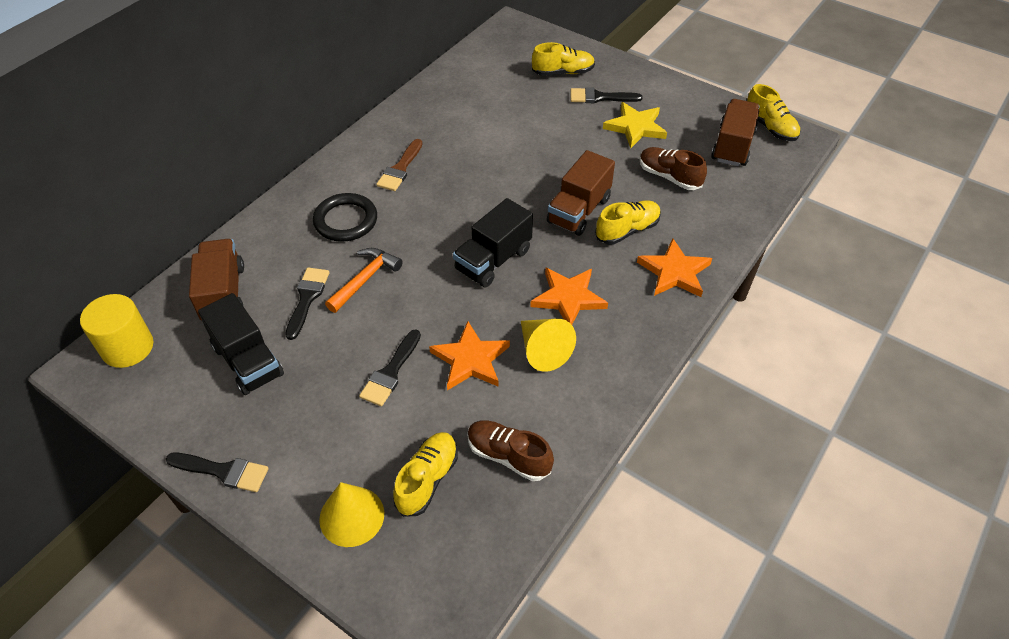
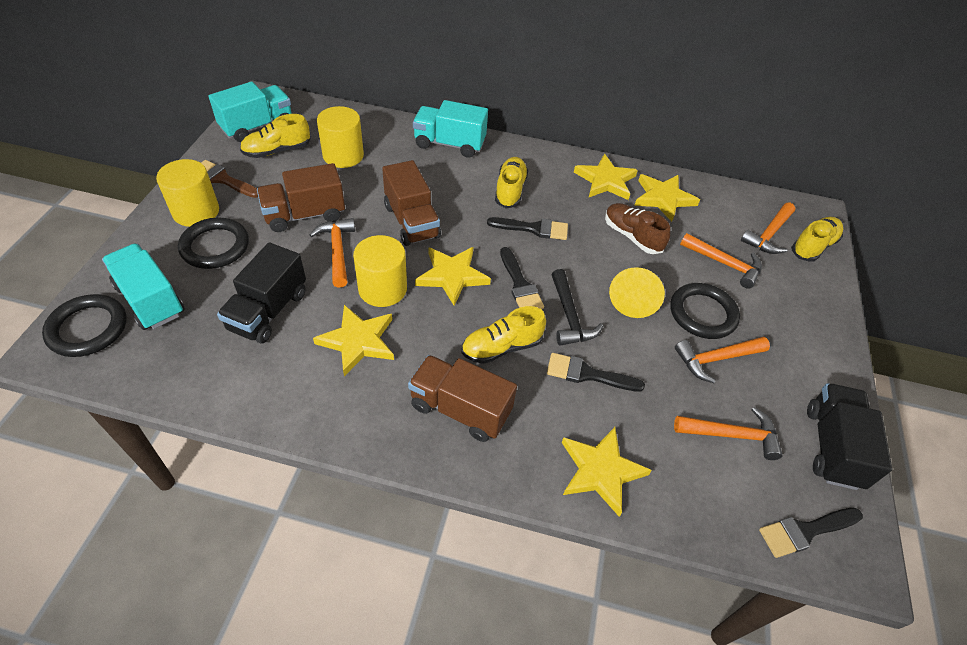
black hammer: none = 0 -> [551,269,603,346] = 1
black ring: [313,193,377,242] = 1 -> [42,294,127,357] [178,218,249,269] [670,283,740,339] = 3
brown shoe: [467,420,554,481] [639,147,707,190] = 2 -> [605,203,670,254] = 1
orange hammer: [325,248,403,313] = 1 -> [309,218,355,288] [674,407,783,460] [675,337,770,383] [680,233,762,289] [741,202,796,254] = 5
orange star: [429,321,510,391] [530,268,608,325] [637,238,712,297] = 3 -> none = 0
turquoise truck: none = 0 -> [102,243,185,330] [209,82,291,142] [413,100,488,158] = 3
yellow cone: [319,482,384,547] [521,319,576,372] = 2 -> [609,267,665,318] = 1
yellow cylinder: [80,294,153,368] = 1 -> [156,159,219,227] [317,106,364,168] [353,235,407,307] = 3
yellow star: [603,102,667,148] = 1 -> [313,305,394,376] [415,247,491,306] [562,427,652,517] [574,154,638,200] [634,174,700,222] = 5

